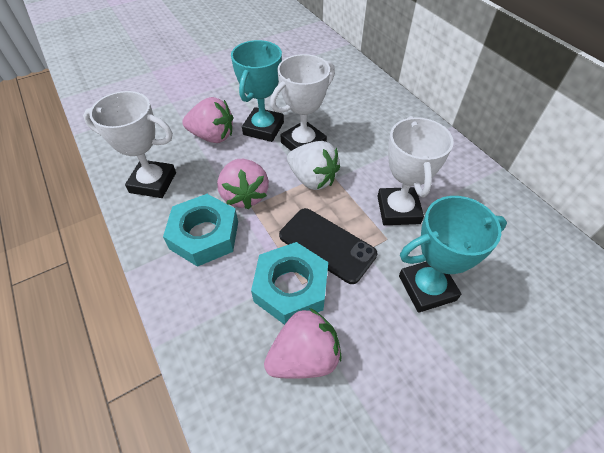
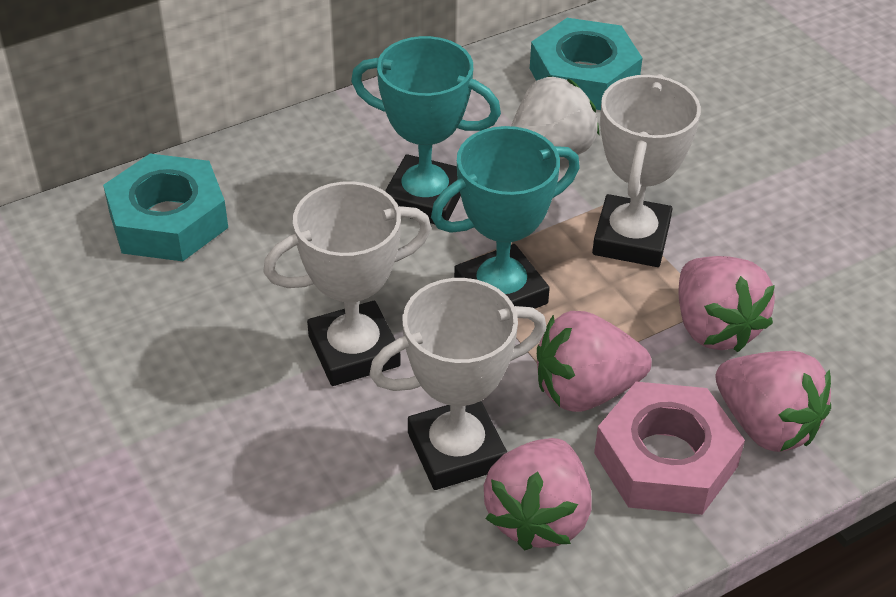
black phone: [279,208,377,284] = 1 -> none = 0
pink nut: none = 0 -> [594,382,745,515] = 1
pink strawberry: [182,97,233,143] [217,159,269,210] [264,308,342,379] = 3 -> [484,438,591,551] [537,311,652,412] [679,256,775,352] [715,351,831,452] = 4

